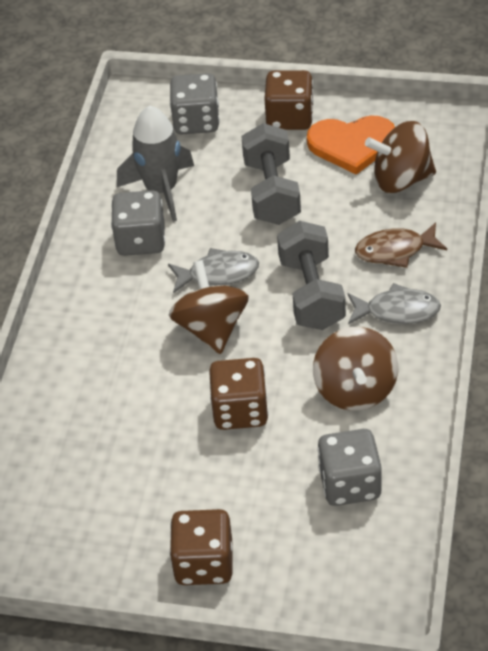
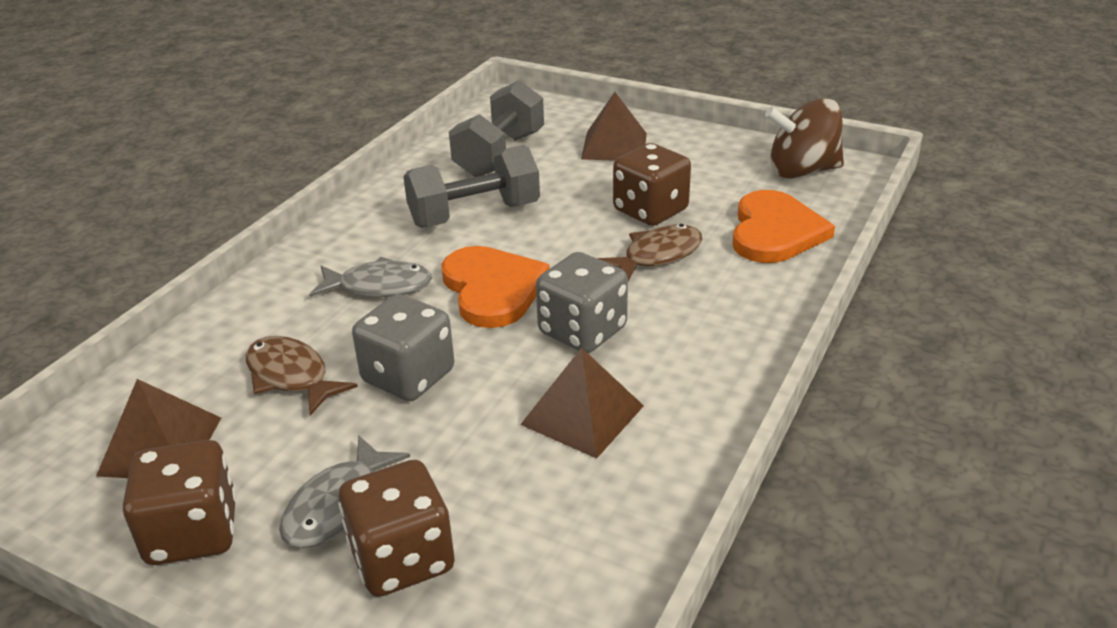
brown fish: [355,222,447,268] = 1 -> [246,336,358,416] [597,224,702,282] = 2
brown pyramid: none = 0 -> [96,379,221,478] [520,347,644,459] [581,92,647,161] = 3
brown spinning top: [169,260,249,354] [313,327,398,411] [365,121,436,193] = 3 -> [765,98,844,179] = 1
grey dice: [111,190,165,256] [170,73,220,134] [317,429,382,506] = 3 -> [352,294,454,401] [536,252,628,353] = 2
grey rocket: [117,105,194,222] = 1 -> none = 0
orange heart: [307,115,395,175] = 1 -> [441,246,550,328] [732,190,835,263] = 2

